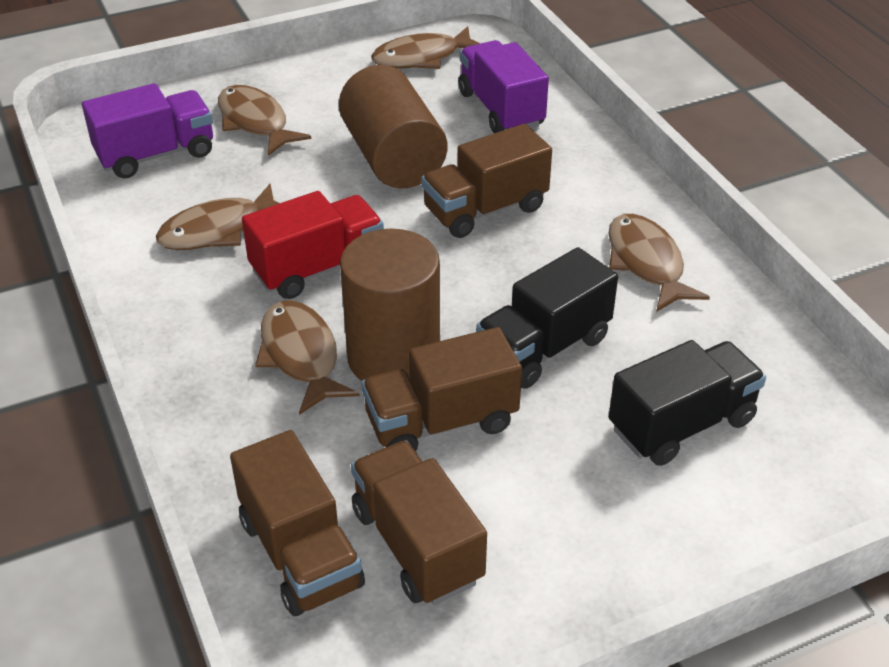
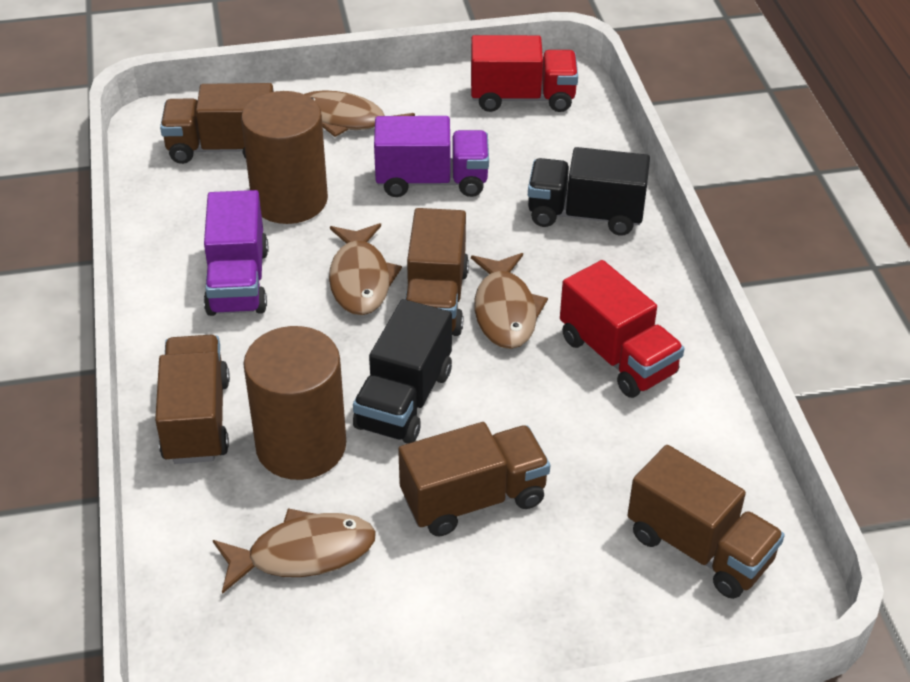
brown fish: [156,184,279,250] [218,85,311,156] [255,300,360,415] [371,26,480,69] [608,214,710,312] = 5 -> [213,508,376,594] [304,90,415,137] [329,223,402,315] [471,253,548,349] = 4
brown truck: [230,430,365,616] [351,440,487,605] [362,327,522,451] [421,124,552,238] = 4 -> [155,335,230,464] [160,83,274,164] [398,422,550,536] [405,208,469,336] [628,445,785,599] = 5
red truck: [242,191,384,299] = 1 -> [471,35,578,112] [560,260,685,398] = 2

